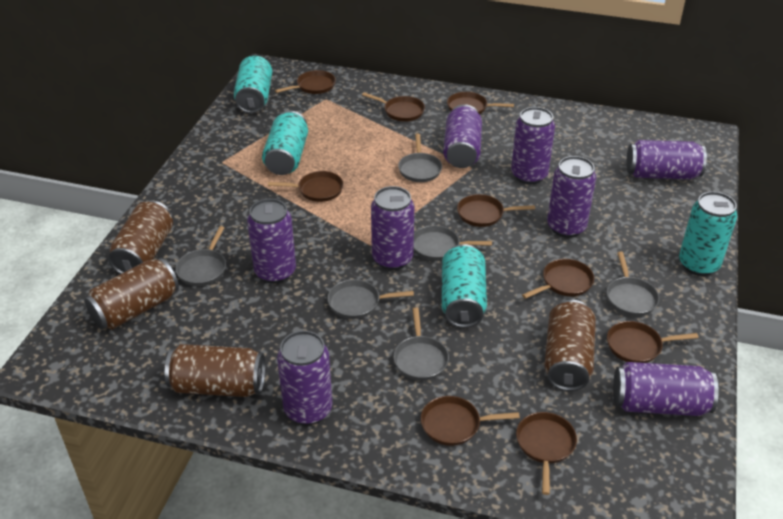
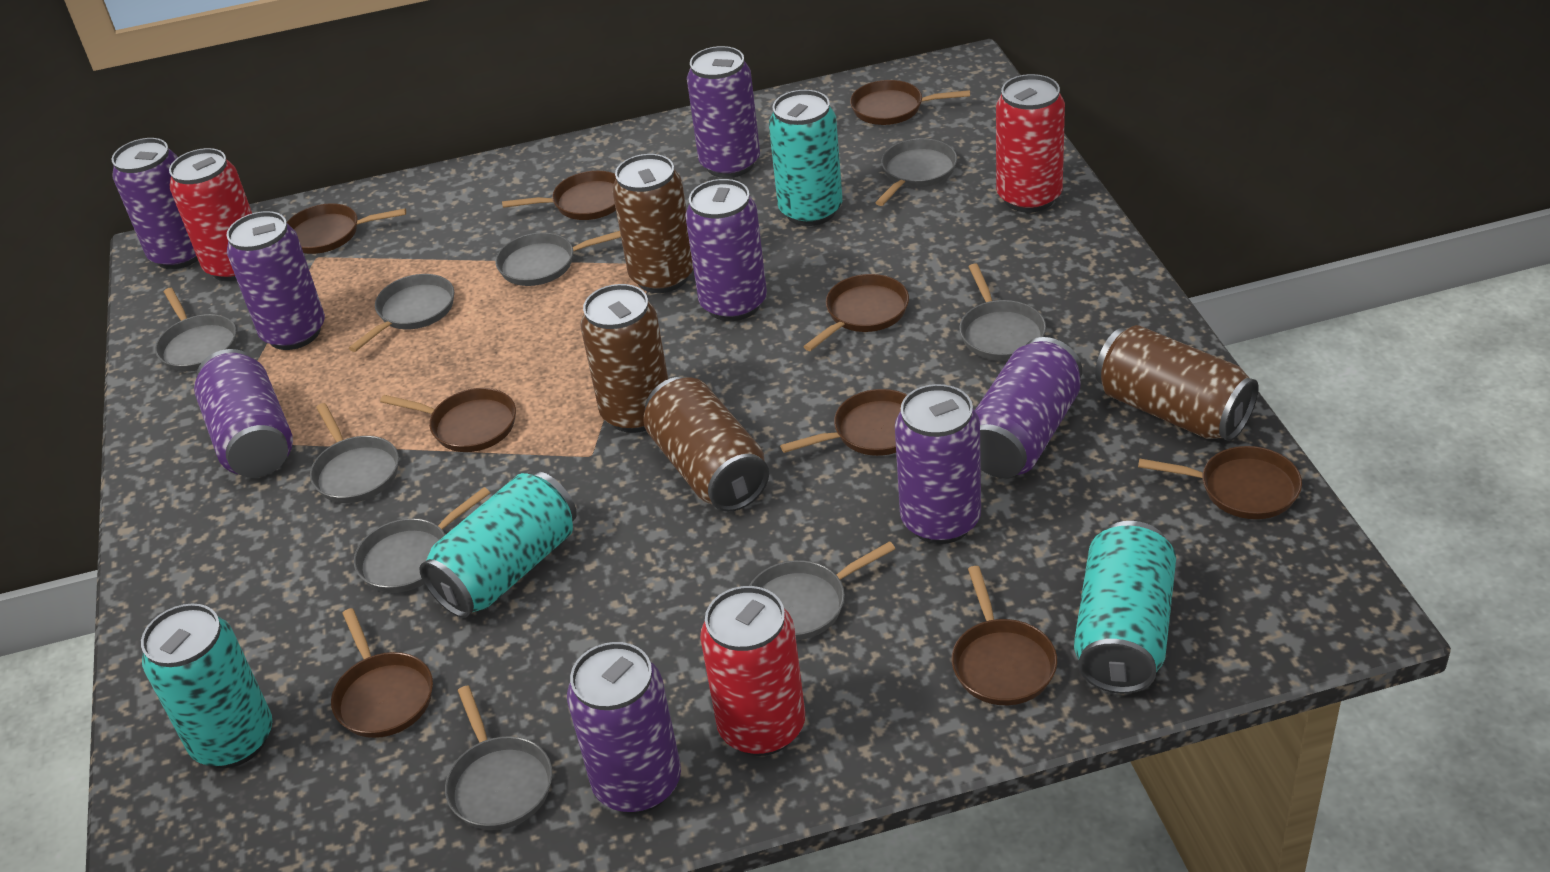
grey pan: [175,226,226,286] [327,279,414,319] [393,307,449,380] [398,134,442,182] [414,225,492,260] [607,252,659,316] = 6 -> [155,288,236,372] [310,403,399,503] [349,274,454,352] [354,487,490,593] [445,686,552,830] [495,231,621,286] [749,541,895,640] [875,138,957,206] [959,263,1046,361] = 9
red can: none = 0 -> [169,148,252,281] [700,586,805,756] [996,74,1065,212] = 3

